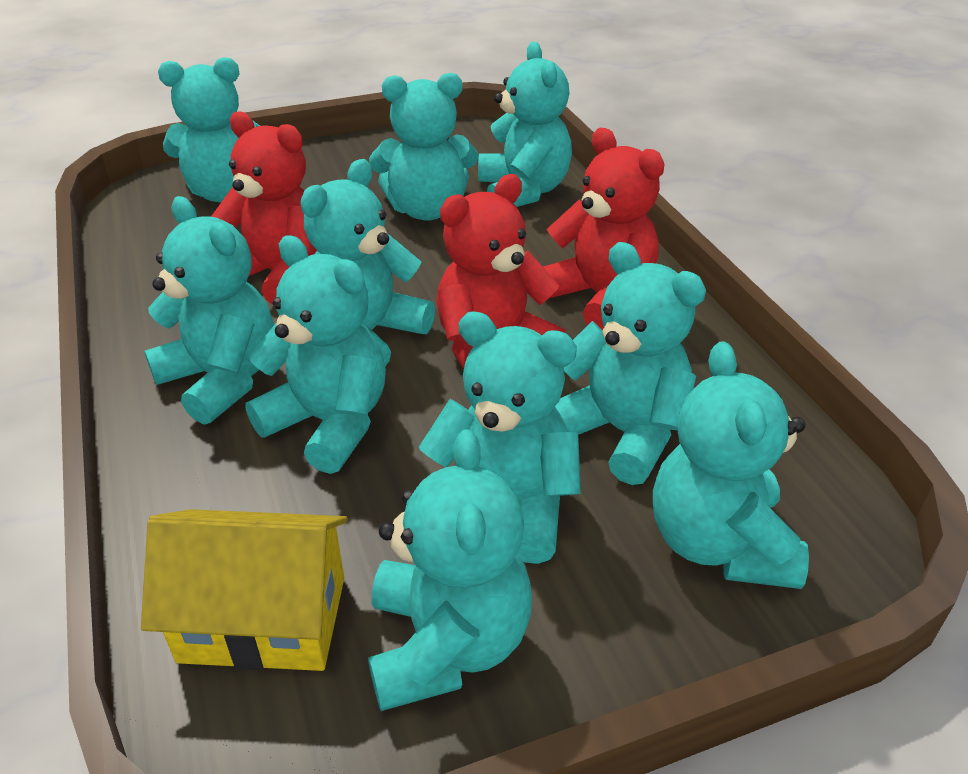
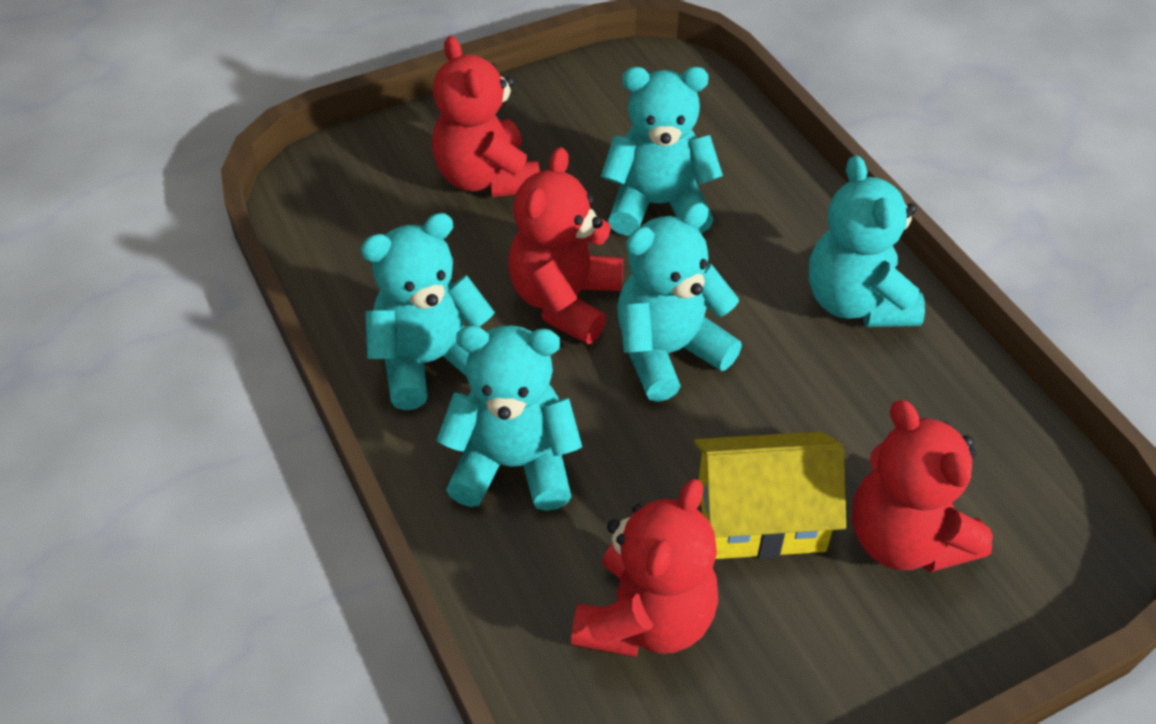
red teddy bear: [211,111,317,304] [436,174,566,369] [543,128,665,330] = 3 -> [432,36,540,197] [508,147,623,344] [571,479,718,657] [852,400,993,573] = 4
turquoise teddy bear: [144,196,274,425] [158,57,260,202] [245,235,386,474] [301,159,435,366] [368,429,532,711] [369,73,478,221] [418,311,581,564] [478,42,572,207] [555,242,706,485] [653,341,809,589] = 10 -> [361,213,495,411] [436,325,582,511] [601,67,723,236] [617,202,742,402] [809,155,925,327] = 5

